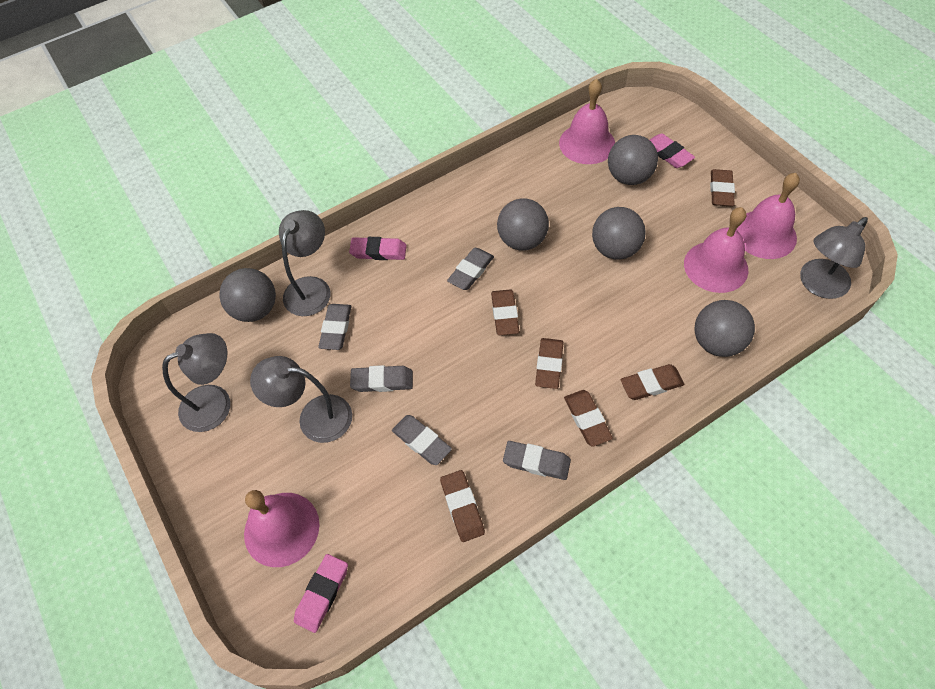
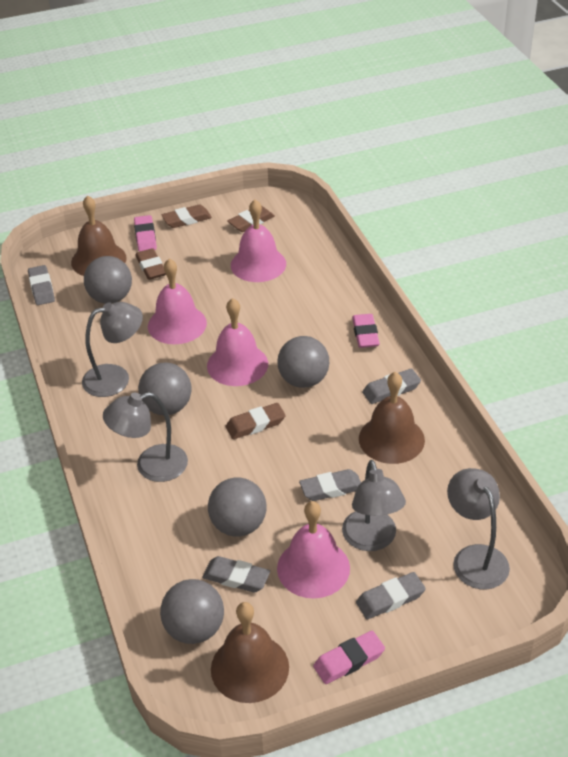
brown bell: none = 0 -> [71,195,127,276] [211,602,289,703] [359,372,425,464] = 3
brown eraser: [440,470,485,542] [491,289,519,335] [535,338,563,389] [564,390,613,447] [621,364,684,400] [710,169,735,207] = 6 -> [135,248,166,280] [161,205,212,228] [226,403,286,439] [227,206,275,232] = 4

